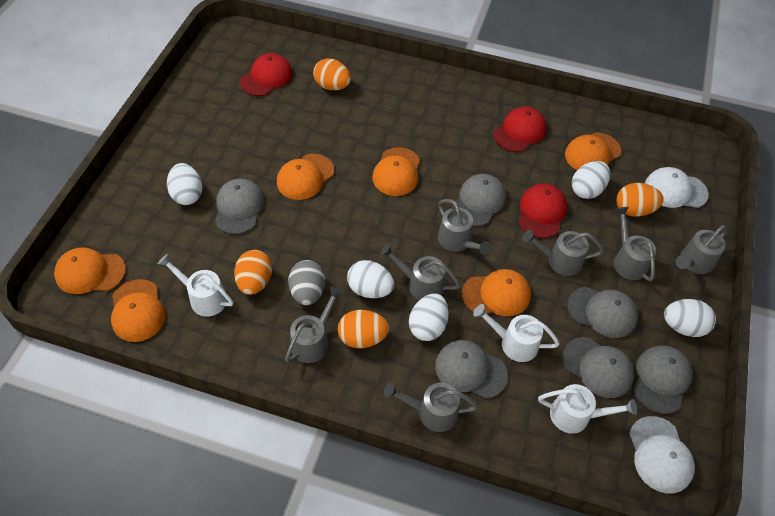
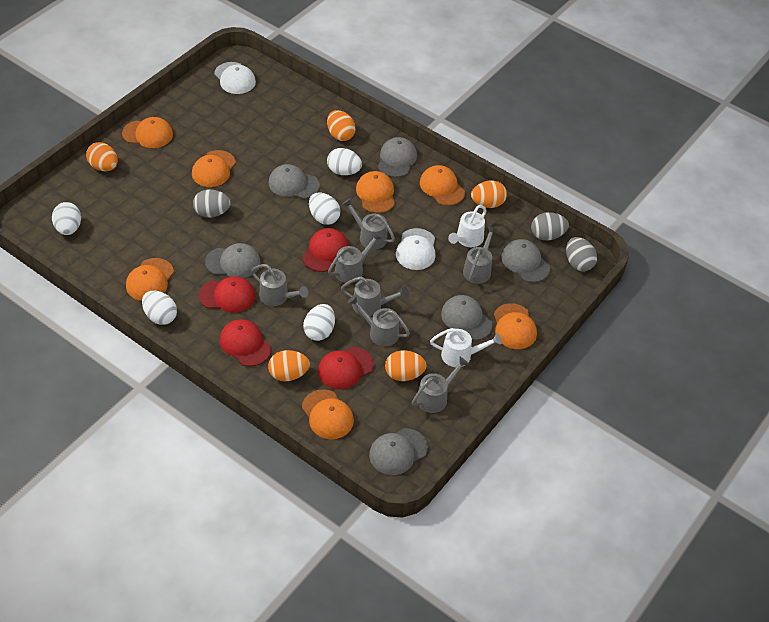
grey egg: [288,260,325,305] = 1 -> [193,189,230,218] [531,212,569,241] [566,237,597,271] = 3
orange cap: [54,247,126,294] [111,279,166,342] [277,154,334,200] [372,147,420,196] [462,269,531,316] [565,132,621,170] = 6 -> [122,117,173,148] [126,258,174,301] [192,150,236,187] [302,389,354,439] [356,171,395,213] [420,165,465,206] [494,303,537,349] = 7
orange egg: [234,250,272,295] [313,58,351,90] [338,310,389,348] [616,183,664,217] = 4 -> [86,142,118,172] [268,350,310,381] [327,110,356,141] [385,350,427,381] [471,180,507,208] = 5
red cap: [240,53,293,96] [493,106,547,152] [518,184,567,238] = 3 -> [199,276,255,313] [220,319,271,366] [302,228,348,272] [318,347,374,389] = 4
white watering can: [158,254,233,317] [473,304,560,362] [538,384,637,434] = 3 -> [430,328,502,367] [448,205,487,247] = 2

